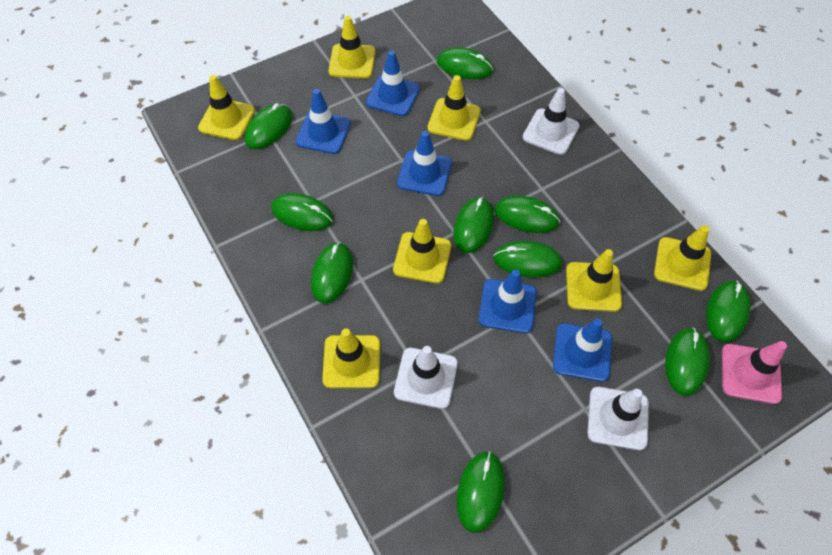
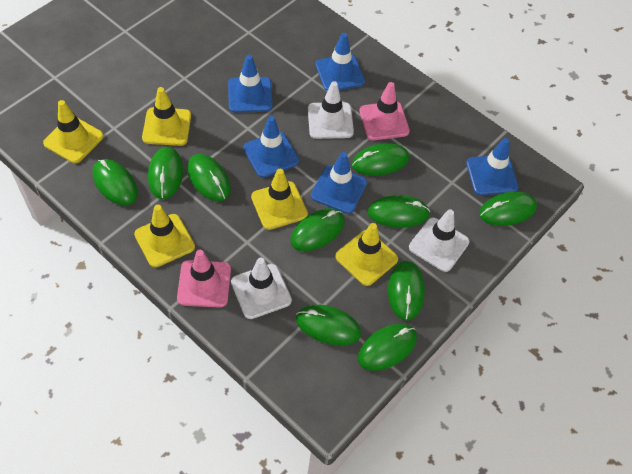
pink traffic cone: [722,341,787,404] = 1 -> [177,250,231,308] [360,82,410,140] = 2
yellow traffic cone: [198,75,255,140] [322,328,380,388] [328,16,375,79] [393,219,451,284] [427,75,481,141] [566,249,622,312] [654,225,711,291] = 7 -> [43,100,104,163] [134,205,195,267] [142,87,191,146] [251,169,308,230] [335,223,398,286] = 5

